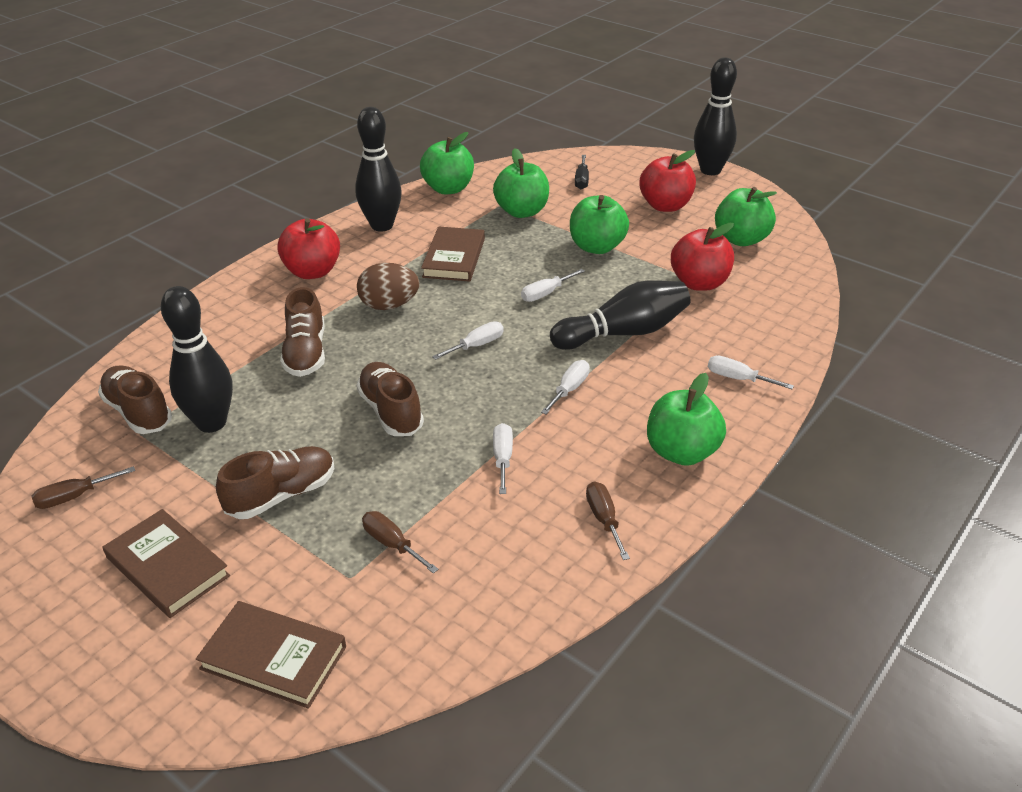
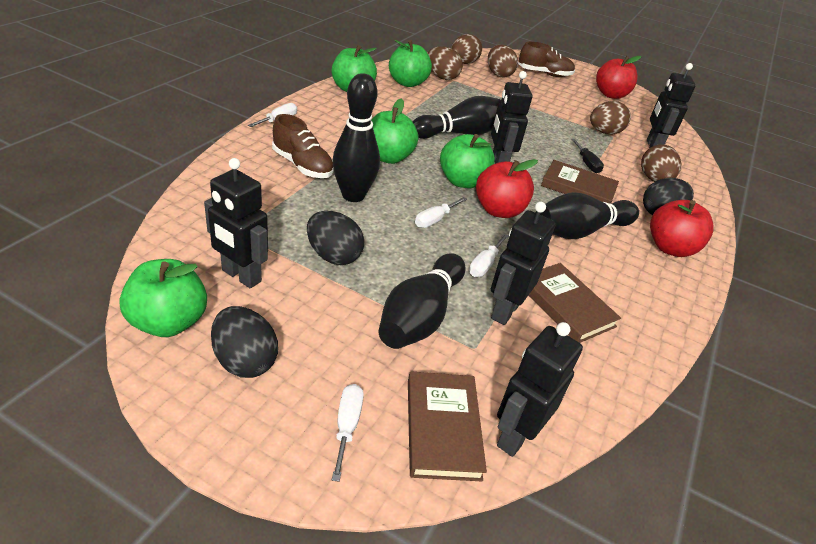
black egg: none = 0 -> [211,306,278,378] [307,211,364,265] [643,178,694,215] = 3
black robot: none = 0 -> [204,158,268,288] [491,71,532,164] [491,202,556,325] [497,322,583,457] [647,63,696,148] = 5
brown egg: [357,263,419,310] = 1 -> [428,46,463,80] [451,34,482,64] [488,44,518,77] [590,101,631,134] [641,144,681,182] = 5
brown screwdriver: [31,466,135,509] [362,511,439,573] [586,482,630,560] = 3 -> none = 0
brown shoe: [98,366,172,434] [216,446,335,519] [280,287,325,377] [356,362,424,436] = 4 -> [272,114,334,178] [518,42,575,77] = 2
white screwdriver: [432,321,504,360] [493,423,513,494] [521,269,585,302] [541,360,590,414] [708,355,794,389] = 5 -> [248,103,297,127] [332,384,364,482] [415,197,467,228] [469,234,508,277] = 4

